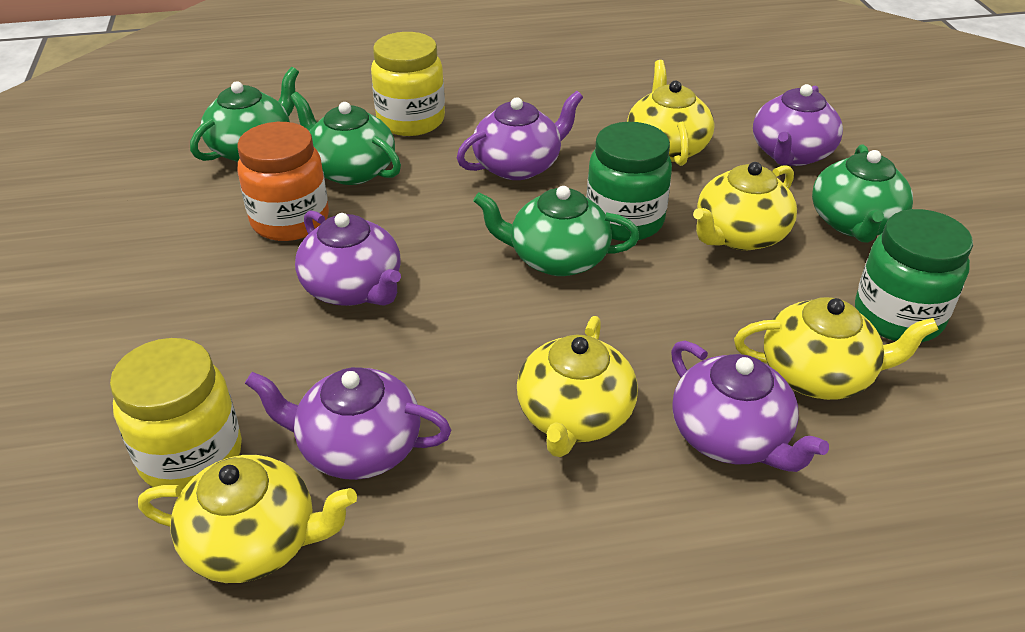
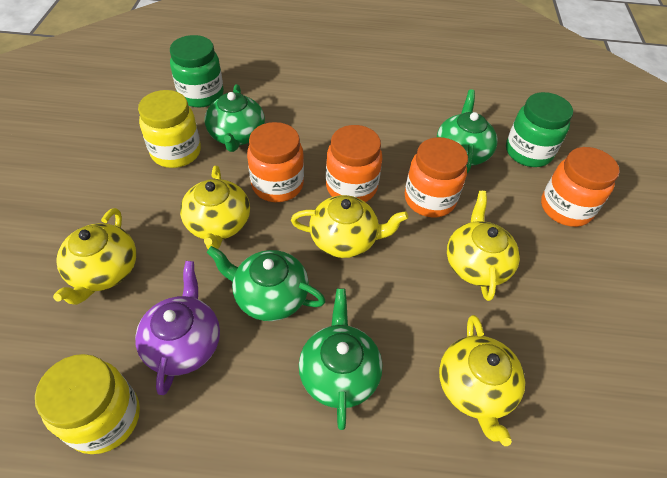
orange jar: [237,122,329,241] = 1 -> [247,122,304,202] [326,125,382,202] [405,137,468,217] [541,147,620,227] = 4
purple teapot: [245,367,451,480] [295,210,401,306] [457,91,583,180] [671,341,829,472] [753,84,843,166] = 5 -> [135,261,220,395] = 1

